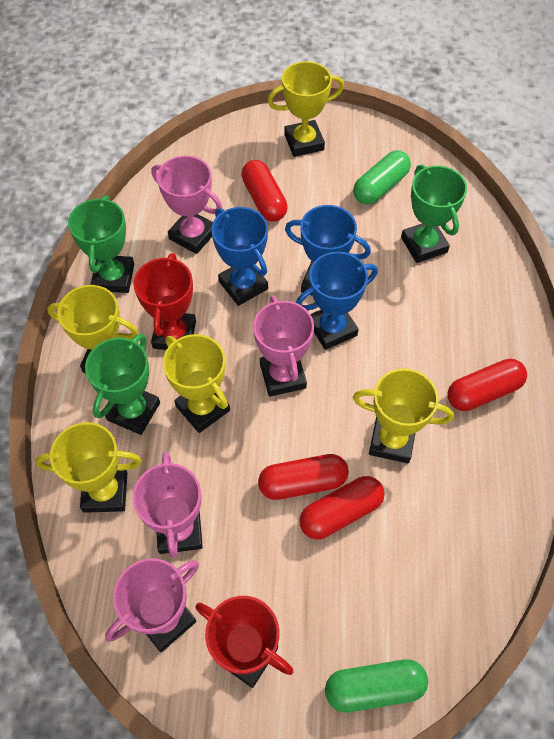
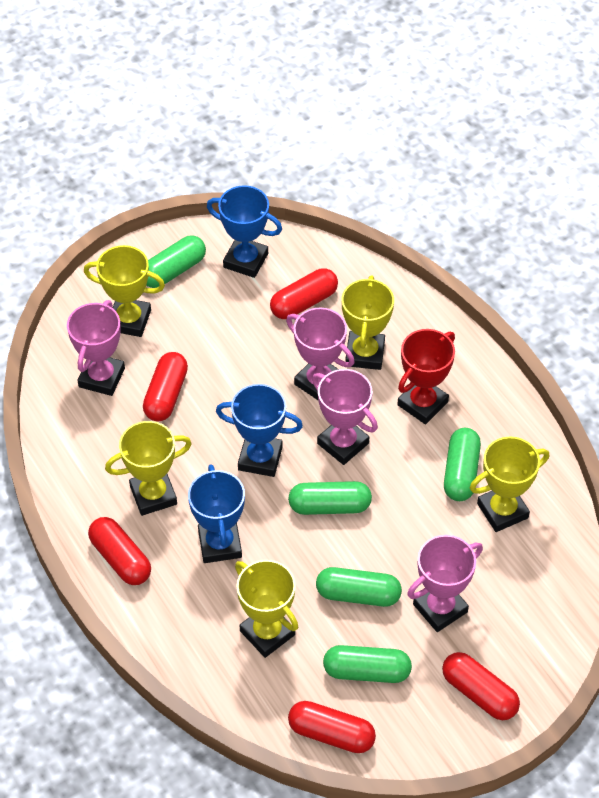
green capsule: [325,659,428,713] [353,150,411,205] = 2 -> [146,235,206,288] [288,481,372,515] [316,567,402,607] [323,645,412,683] [444,428,481,501] = 5
green trophy: [68,195,134,293] [85,334,160,435] [401,165,467,263] = 3 -> none = 0
red capsule: [241,160,288,221] [258,454,349,500] [299,476,385,540] [447,359,527,411] = 4 -> [88,517,151,585] [143,352,188,422] [270,268,338,319] [288,701,376,753] [442,652,520,720] = 5
red trophy: [133,253,196,350] [195,596,293,688] = 2 -> [397,329,455,424] = 1

